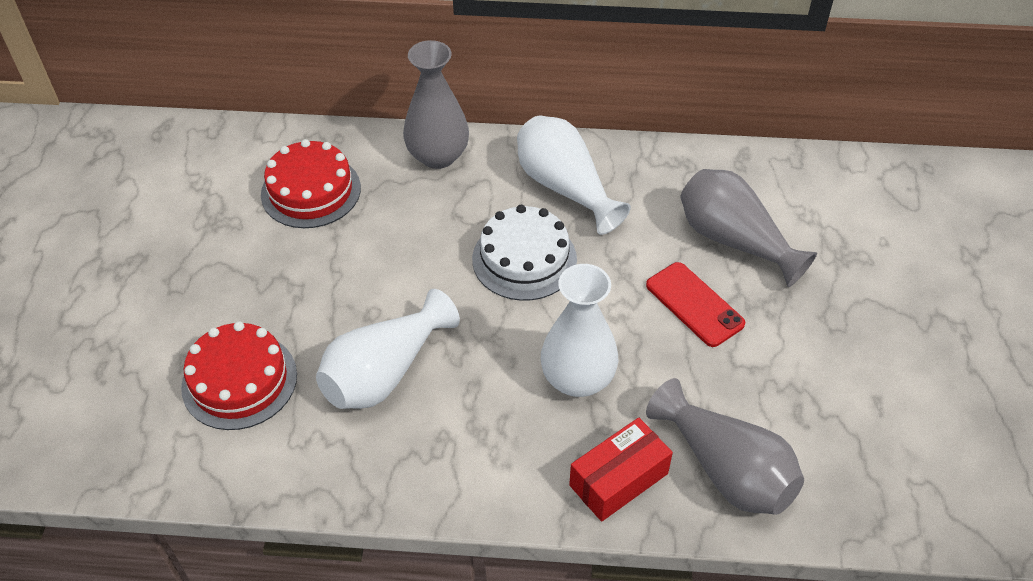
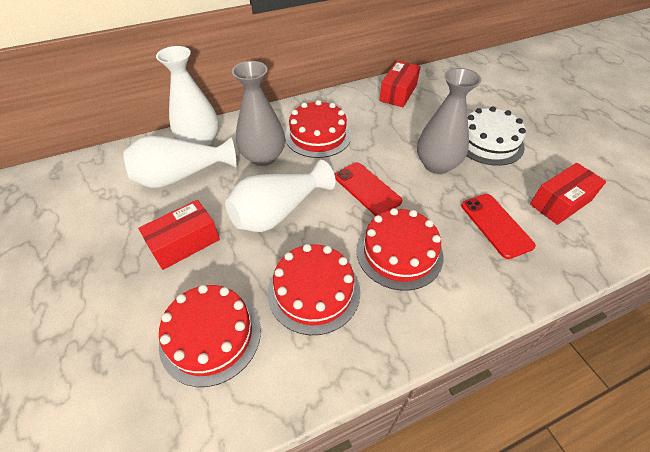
grey vase: [403,40,469,169] [646,378,804,515] [680,169,817,287] = 3 -> [232,61,285,166] [417,68,481,174] = 2
red box: [569,418,673,522] = 1 -> [138,200,220,270] [379,61,421,107] [530,163,607,225] = 3
red cake: [181,321,297,430] [261,139,361,228] = 2 -> [159,285,261,387] [268,244,361,335] [285,100,351,158] [356,208,443,291] = 4
red phone: [646,262,745,347] = 1 -> [335,162,402,216] [461,194,536,259] = 2

